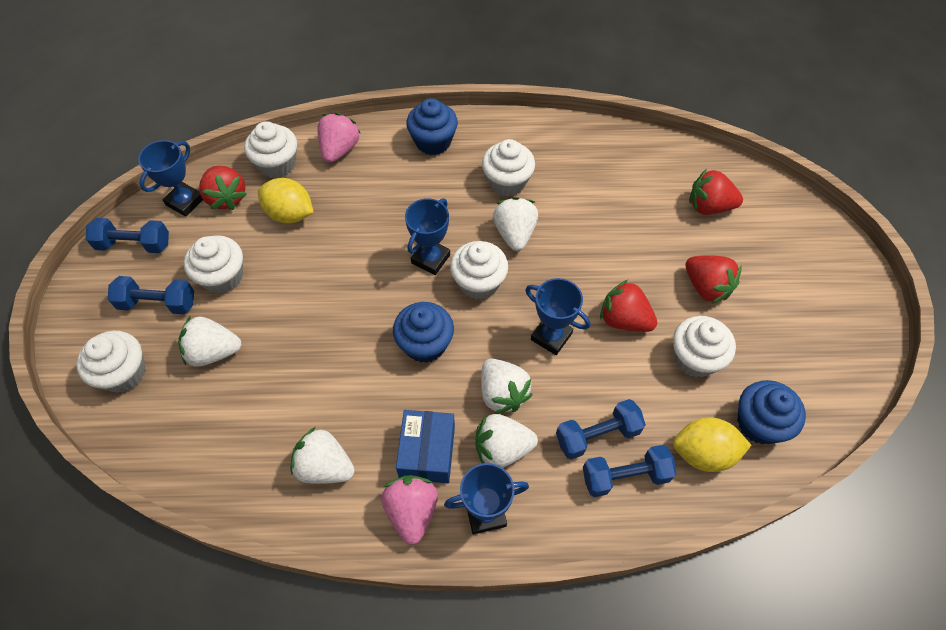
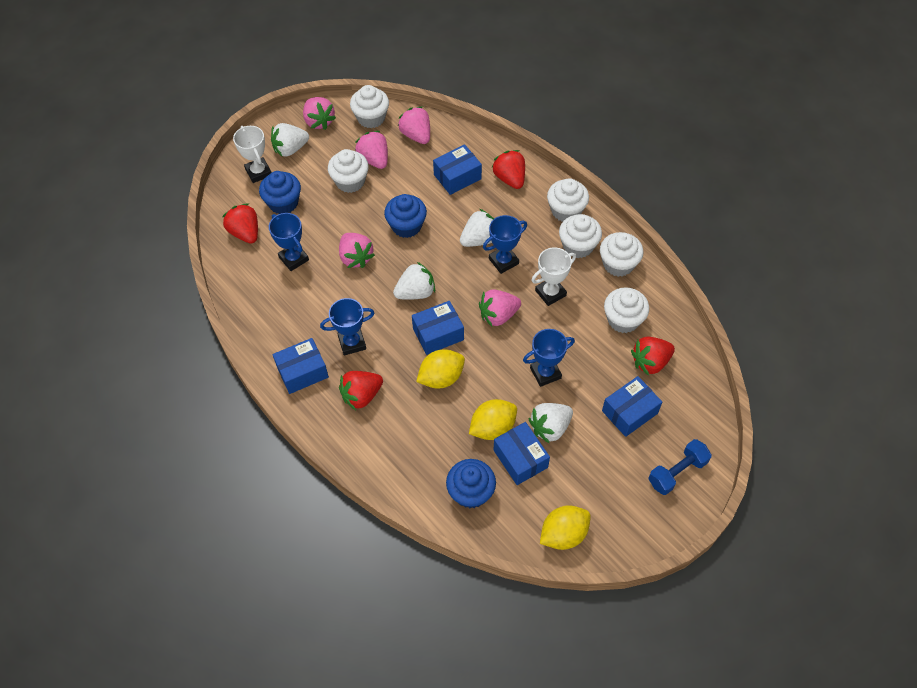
blue box: [396,410,455,483] = 1 -> [273,338,329,394] [412,301,464,355] [433,144,482,195] [493,422,550,485] [602,376,662,437] = 5
blue dumbbell: [86,218,169,253] [108,276,194,314] [556,399,646,460] [583,445,676,497] = 4 -> [648,439,712,495] = 1
pink strawberry: [317,113,360,163] [381,475,438,545] = 2 -> [303,97,336,130] [339,233,375,268] [355,131,388,169] [398,107,430,144] [479,289,521,327] = 5
white strawberry: [178,316,242,367] [290,427,355,484] [476,414,538,468] [481,359,533,414] [493,197,538,251] = 5 -> [271,123,309,157] [393,262,435,300] [460,209,494,247] [529,403,573,443] = 4
white trophy: none = 0 -> [233,126,272,183] [531,247,576,306] = 2
yellow lemon: [258,178,314,224] [673,417,751,472] = 2 -> [416,349,465,388] [469,399,517,440] [540,505,591,550] = 3

